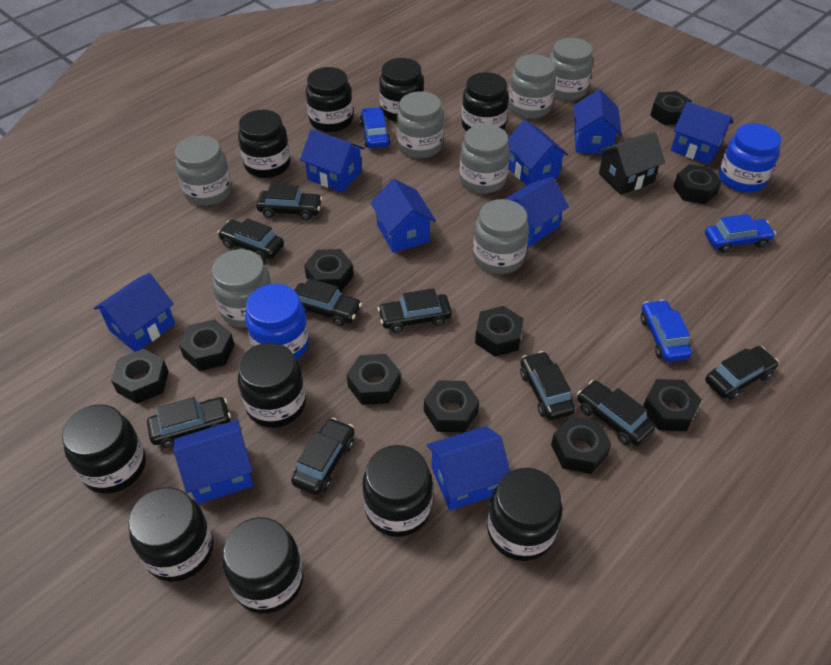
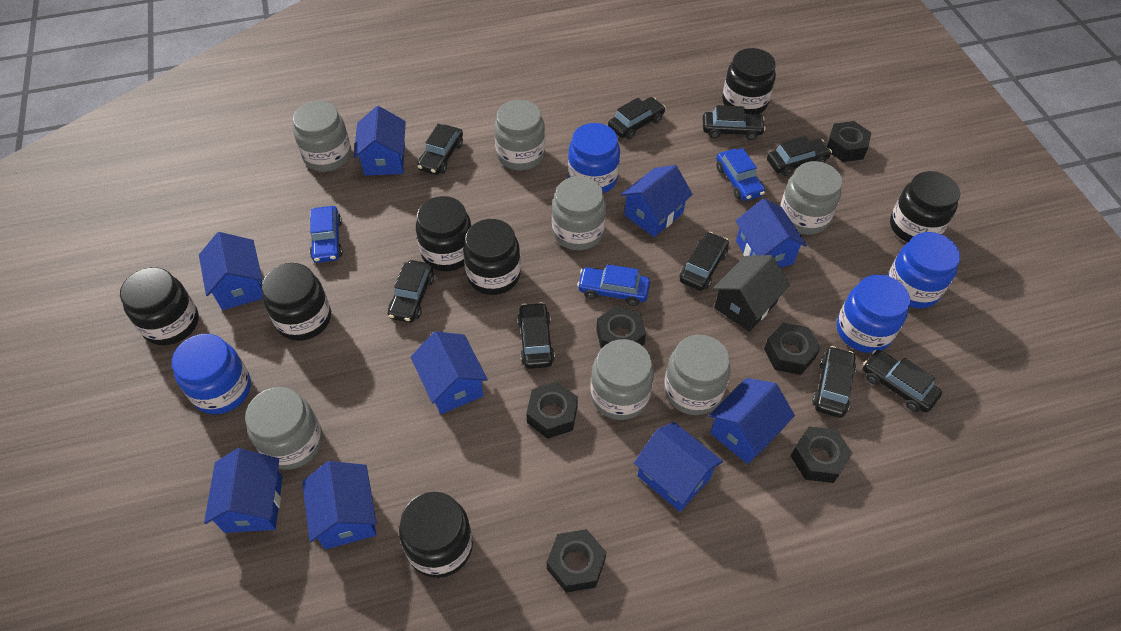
black jar: [62,404,146,494] [128,487,214,582] [222,517,304,614] [238,110,291,178] [238,343,306,428] [306,67,353,132] [362,445,433,537] [379,58,424,122] [462,72,509,132] [487,468,562,561] = 10 -> [120,267,199,345] [262,263,331,341] [399,492,473,578] [416,196,471,271] [463,219,521,295] [722,48,776,114] [890,171,960,242] = 7
black nut: [111,349,169,404] [179,319,235,371] [304,249,354,292] [347,354,401,405] [424,380,479,432] [475,306,524,357] [551,416,612,474] [643,379,702,431] [650,91,692,125] [673,164,722,204] = 10 -> [526,382,578,439] [547,529,607,593] [596,305,646,349] [764,323,821,375] [791,427,852,483] [827,121,871,162] = 6
blue jar: [245,284,309,359] [719,123,781,192] = 2 -> [172,334,251,414] [568,123,620,193] [837,275,910,353] [887,232,960,308] = 4

